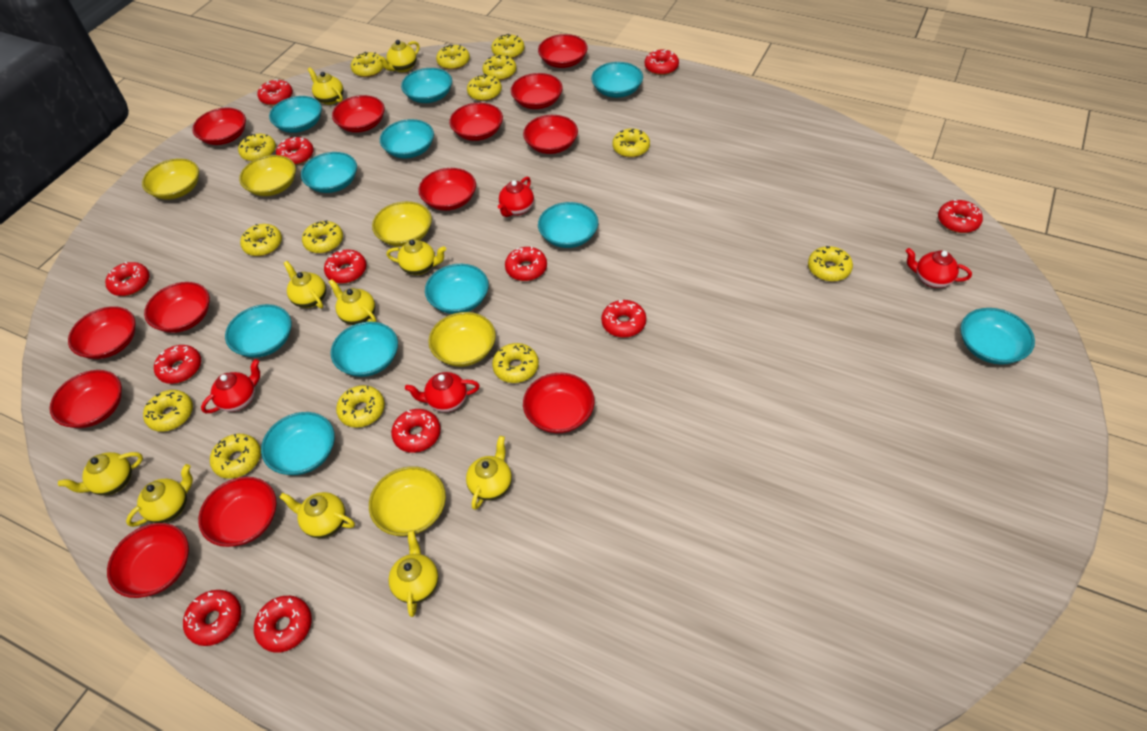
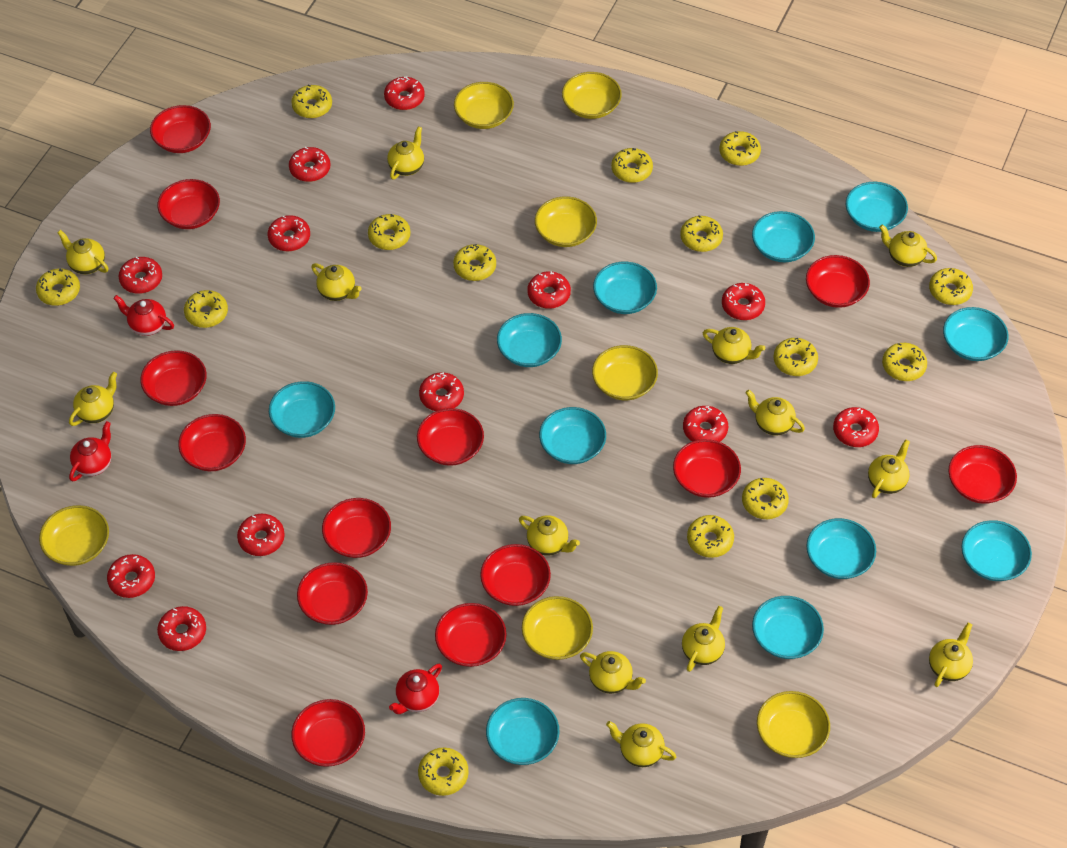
red teapot: [201,359,260,413] [405,372,480,412] [498,177,534,217] [906,248,972,288] = 4 -> [69,421,111,482] [113,295,174,336] [389,664,442,714] = 3
yellow bowl: [142,158,199,200] [239,155,296,196] [369,466,446,536] [372,201,432,247] [428,312,496,367] = 5 -> [39,505,109,566] [454,82,514,129] [522,596,593,660] [535,196,597,247] [562,72,622,119] [592,345,658,400] [757,691,830,758] = 7
yellow teapot: [58,452,143,496] [126,464,193,527] [279,492,355,538] [283,261,326,309] [308,67,344,105] [329,279,376,325] [378,40,420,73] [387,239,446,275] [388,530,438,617] [466,436,512,510] = 10 -> [57,230,108,274] [69,372,117,426] [311,263,362,301] [387,126,424,180] [519,515,580,556] [580,651,646,694] [606,721,676,767] [682,606,725,672] [703,327,765,364] [746,390,805,435] [868,439,910,498] [879,225,937,267] [929,623,973,687] = 13

